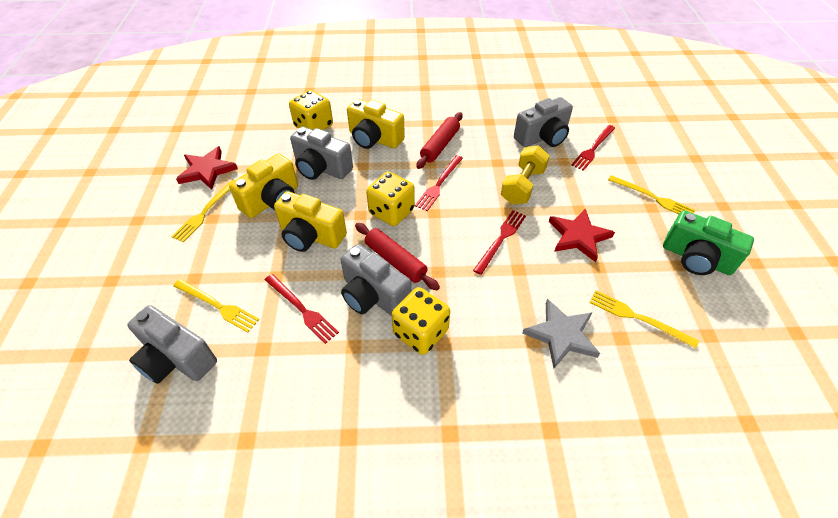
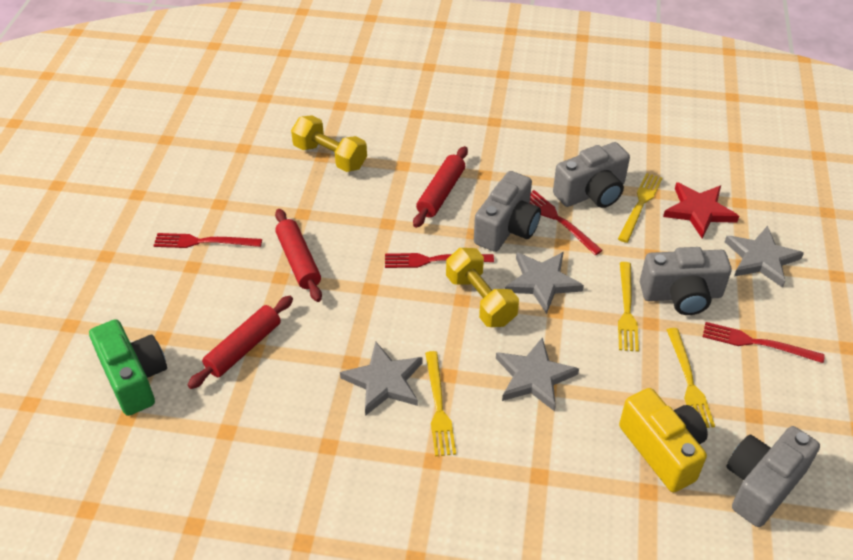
grey star: [522,299,600,368] = 1 -> [340,342,423,416] [496,337,579,412] [505,252,584,314] [725,226,804,288] = 4
red rolling pin: [355,223,440,290] [416,112,463,169] = 2 -> [188,296,293,389] [275,209,322,302] [413,146,468,228] = 3
red star: [176,146,238,190] [549,209,615,262] = 2 -> [663,182,739,238] = 1
yellow camera: [229,154,298,218] [274,191,347,252] [347,99,405,149] = 3 -> [619,388,708,492] = 1
yellow dice: [289,90,333,130] [366,171,415,226] [392,287,450,355] = 3 -> none = 0
yellow dumbbell: [501,145,550,204] = 1 -> [291,115,367,172] [446,248,519,327] = 2

